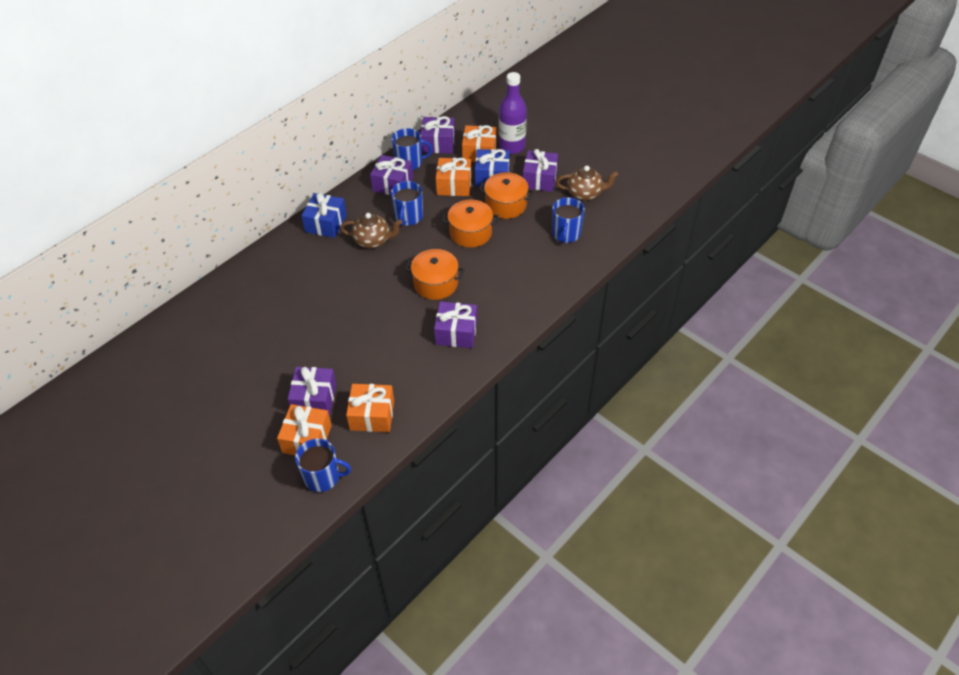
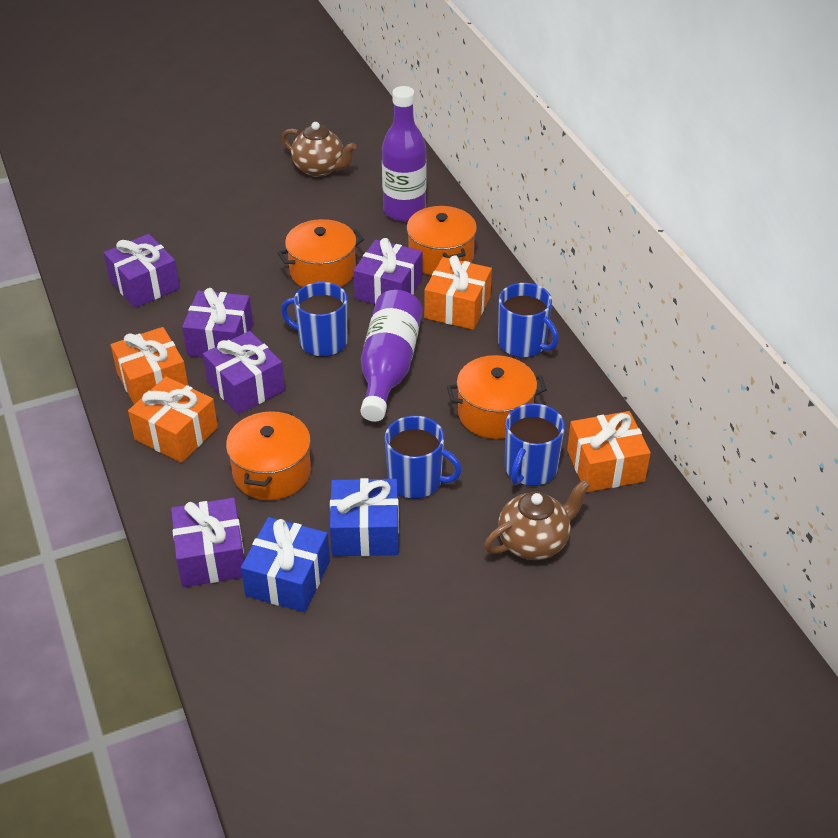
orange pot: [405,249,465,300] [442,200,498,248] [479,172,534,219] = 3 -> [226,410,311,500] [278,219,364,287] [407,206,477,275] [447,355,547,439] = 4
purple bottle: [499,72,527,154] = 1 -> [360,290,423,422] [382,86,427,221] = 2

